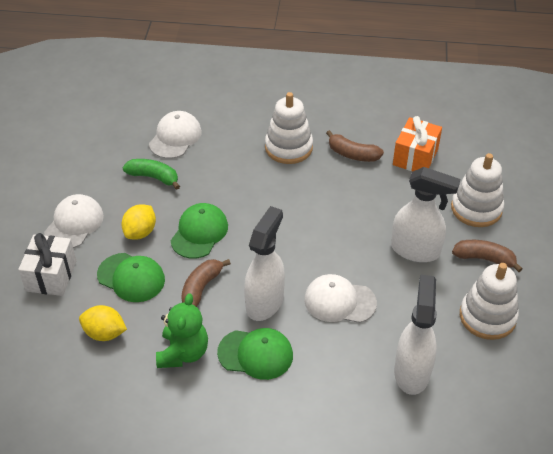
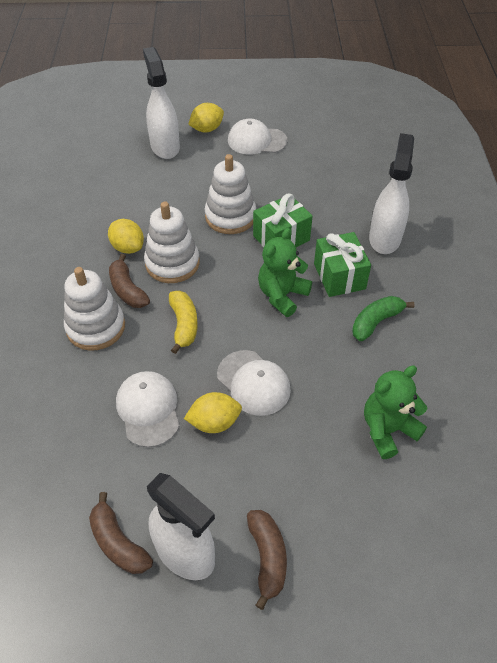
green cap: [97,253,165,302] [170,203,228,259] [217,328,293,380] = 3 -> none = 0
green gift: none = 0 -> [253,194,313,248] [314,232,371,297] = 2
green teddy bear: [156,293,208,368] = 1 -> [258,228,312,317] [364,365,427,459] = 2
orange gift: [393,116,442,171] = 1 -> none = 0
white gift: [18,233,76,296] = 1 -> none = 0
yellow banana: none = 0 -> [169,291,198,354] = 1
yellow lemon: [79,305,127,341] [121,204,156,240] = 2 -> [108,219,144,254] [184,392,242,433] [188,103,224,132] = 3

